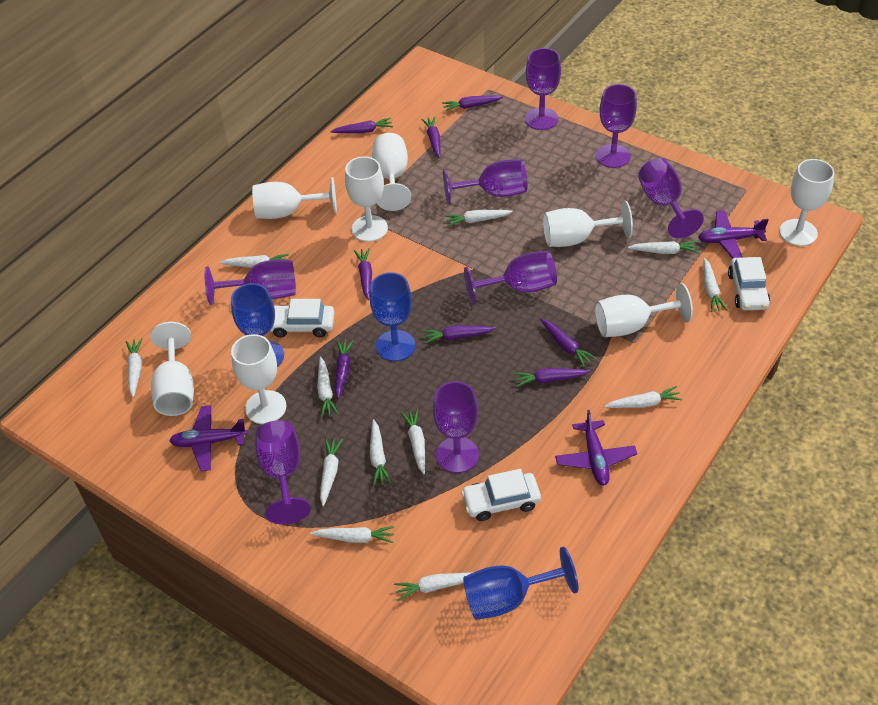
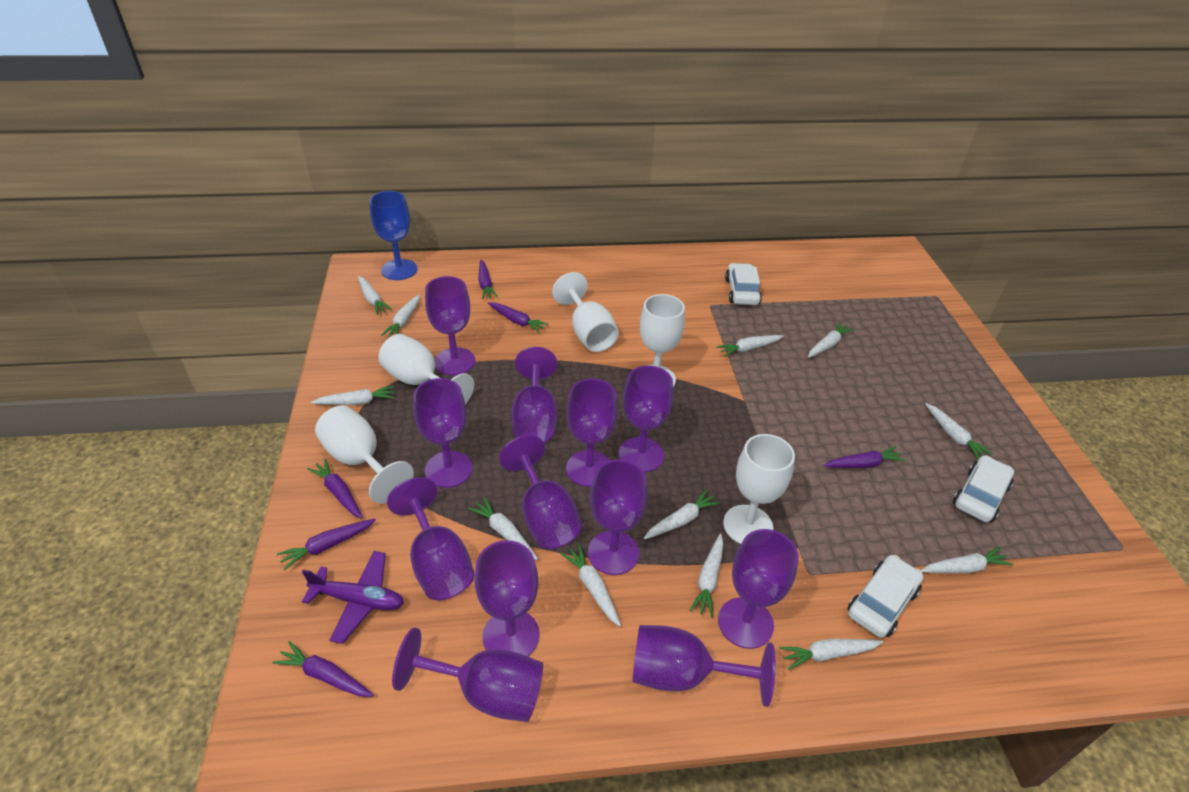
blue goblet: [231,283,284,367] [370,272,415,361] [463,547,579,620] = 3 -> [369,191,417,280] = 1
purple carrot: [330,118,393,133] [335,340,354,399] [354,248,372,300] [421,116,440,158] [422,325,496,344] [442,96,503,112] [514,368,590,387] [540,319,596,367] = 8 -> [272,641,374,697] [277,519,376,570] [307,459,363,518] [478,260,498,299] [488,302,549,333] [823,446,906,468] = 6
purple goblet: [204,260,296,305] [255,420,311,525] [433,381,479,473] [443,159,528,205] [464,251,557,305] [525,48,561,130] [596,84,637,168] [638,158,704,238] = 8 -> [387,477,475,600] [392,627,543,722] [413,378,473,488] [425,276,475,375] [475,540,540,656] [499,435,582,549] [511,347,557,443] [566,378,618,487] [588,460,647,575] [619,365,673,472] [632,625,776,707] [718,529,799,649] = 12
purple plane: [170,405,247,471] [555,410,637,486] [698,210,769,259] = 3 -> [302,551,404,644] = 1
white goblet: [150,322,194,416] [231,334,287,424] [252,177,337,219] [345,156,388,242] [372,133,411,211] [543,201,633,247] [595,283,693,337] [779,159,835,246] = 8 -> [315,405,414,503] [378,334,474,405] [552,272,619,352] [640,294,685,387] [723,434,795,544] = 5

